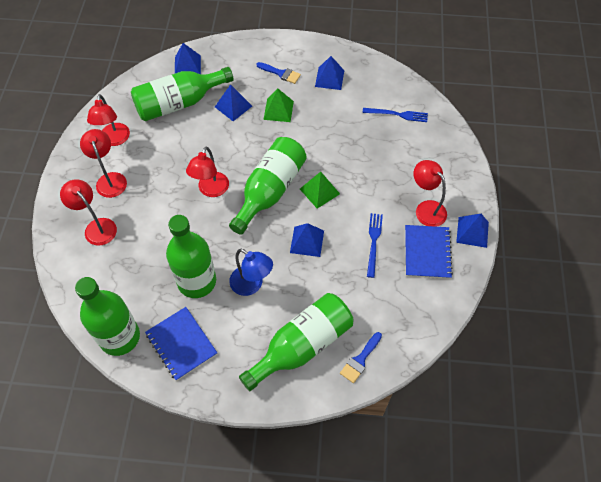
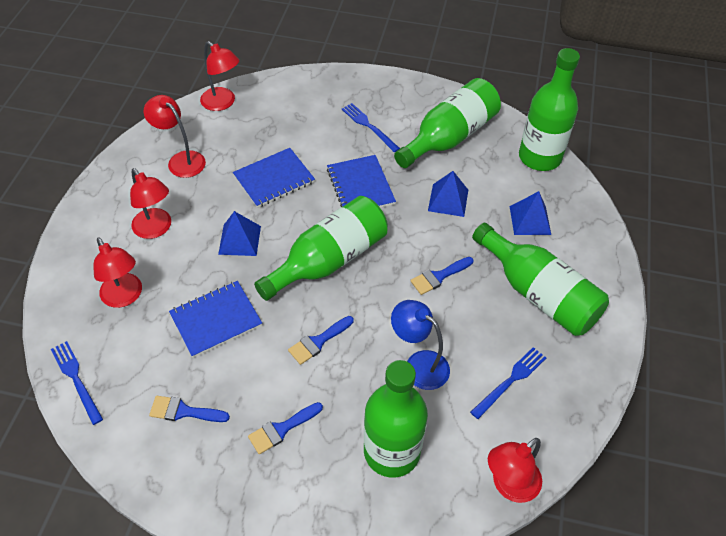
blue brush: [256,62,301,84] [340,332,382,383] = 2 -> [149,396,230,422] [248,402,323,454] [288,316,354,365] [410,257,474,295] = 4
blue fork: [362,108,428,122] [367,213,383,278] = 2 -> [51,341,103,425] [342,103,400,152] [470,347,546,419] = 3
blue notebook: [145,307,217,381] [405,225,453,279] = 2 -> [169,281,262,358] [233,148,315,208] [327,155,396,208] = 3
blue pyramid: [175,43,201,74] [215,84,252,121] [290,223,324,257] [315,56,344,90] [456,214,489,248] = 5 -> [218,211,261,256] [428,171,468,217] [509,191,551,235] = 3
green pyramid: [263,88,294,122] [300,172,340,209] = 2 -> none = 0

